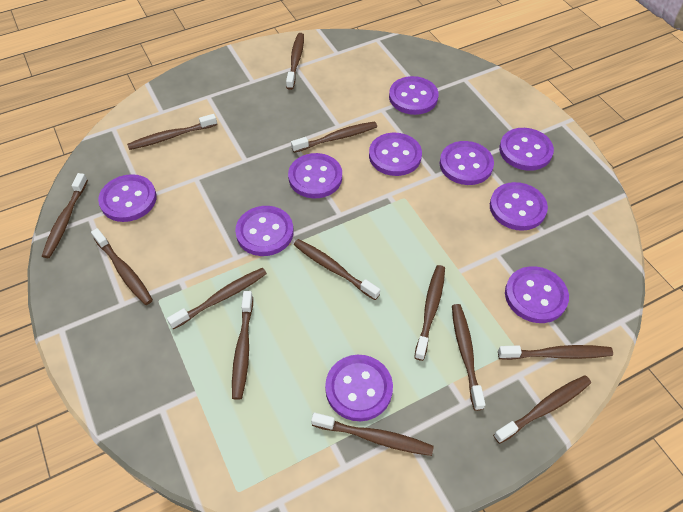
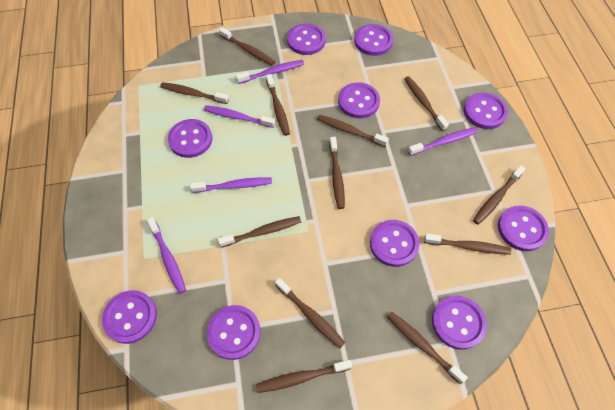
brown toothbrush: [42,173,88,258] [91,228,153,305] [127,114,217,150] [167,267,267,329] [232,291,253,400] [286,33,304,90] [291,121,377,153] [294,239,380,300] [311,412,434,456] [414,265,445,361] [452,304,485,411] [493,375,591,444] [498,345,613,360] = 13 -> [160,82,229,104] [218,216,301,248] [219,27,275,65] [256,360,352,393] [266,74,290,136] [275,278,345,348] [317,115,389,147] [329,137,345,209] [387,311,468,384] [404,76,449,131] [424,233,511,255] [473,165,526,224] = 12
purple toothbrush: none = 0 -> [147,217,186,294] [190,177,272,193] [204,105,275,128] [236,60,304,84] [408,127,478,156] = 5

